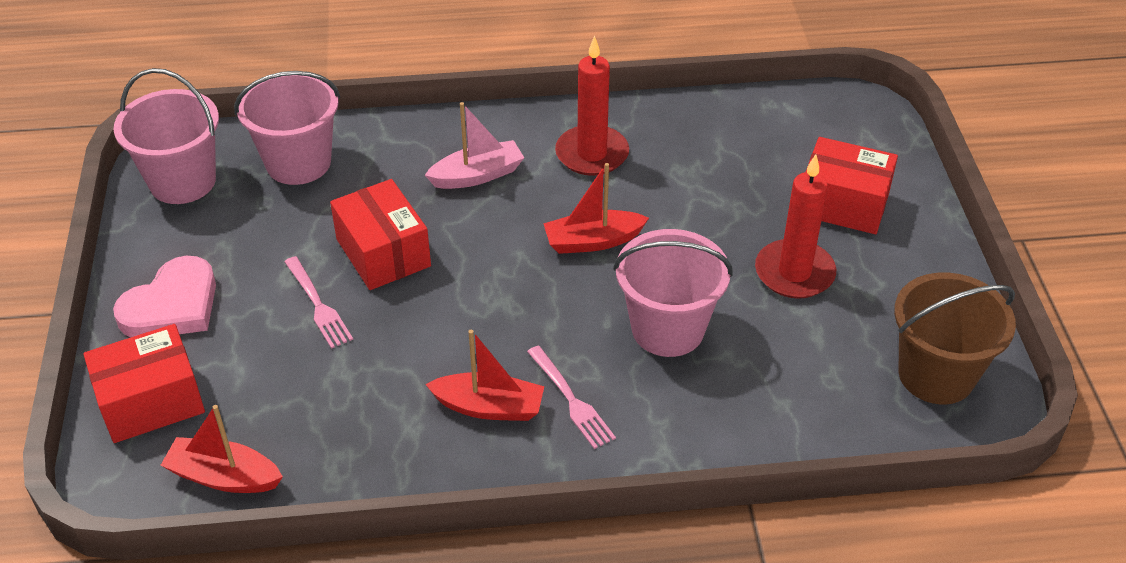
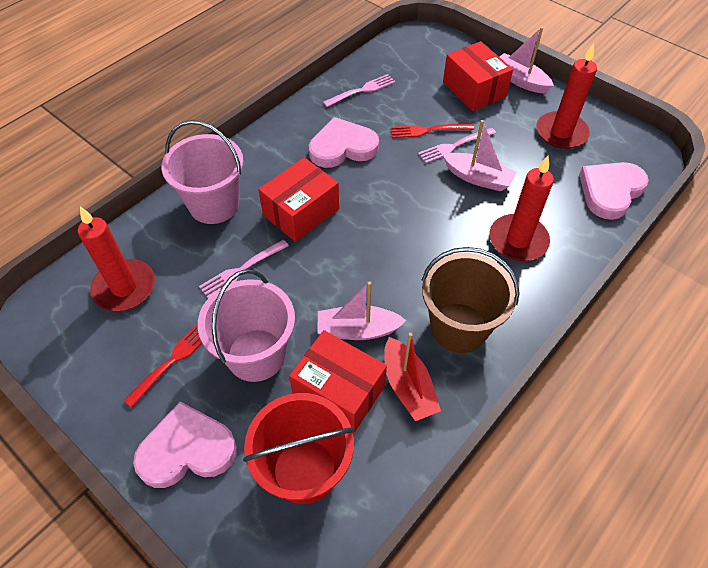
pink boat: [425,102,524,189] = 1 -> [317,281,407,340] [443,120,516,191] [500,27,554,94] = 3
pink bucket: [113,68,219,204] [234,71,340,185] [613,229,733,357] = 3 -> [161,120,244,224] [198,269,295,382] = 2
pink fork: [284,256,353,349] [527,345,616,449] = 2 -> [199,239,289,298] [323,74,395,107] [418,128,496,163] = 3
pink heart: [113,256,216,337] = 1 -> [133,402,237,488] [309,117,379,168] [579,162,649,220] = 3
red boat: [161,405,283,493] [425,330,544,421] [543,163,649,254] = 3 -> [384,333,441,421] = 1
red bucket: none = 0 -> [243,393,354,504] = 1
red candle: [555,36,629,176] [755,154,836,299] = 2 -> [78,206,155,311] [490,156,554,261] [536,43,597,149] = 3
red fork: none = 0 -> [124,323,202,407] [390,124,474,138] = 2

